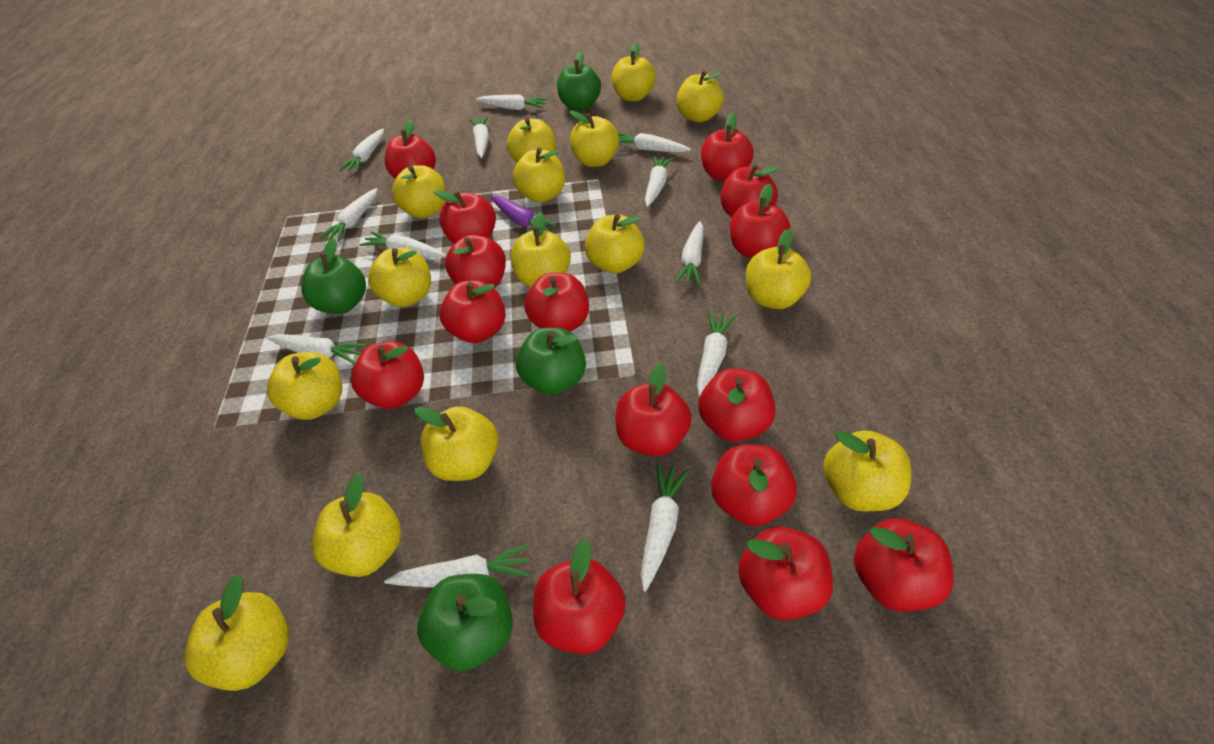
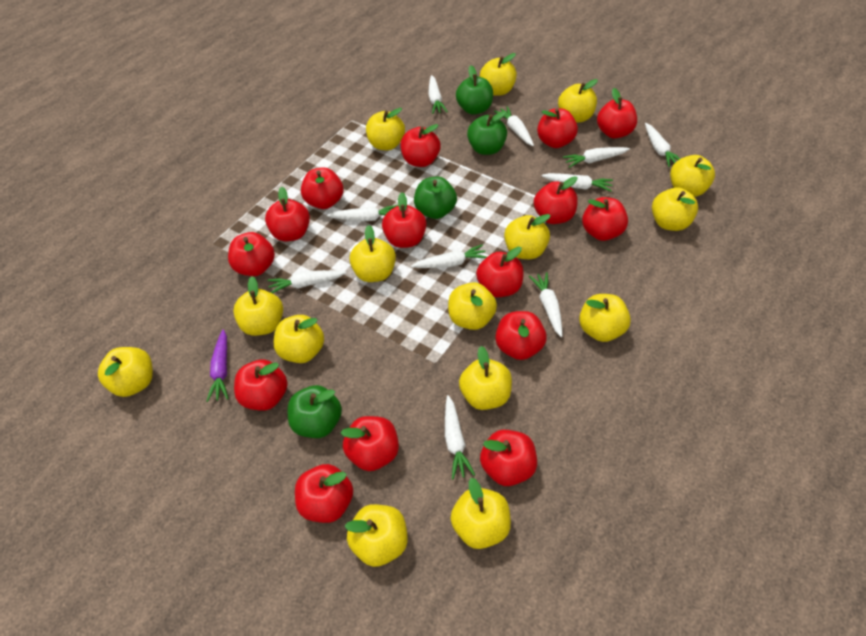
white carrot: [267,334,367,364] [320,188,378,242] [339,129,384,172] [359,232,446,258] [384,544,531,587] [469,116,489,158] [476,94,548,110] [618,133,691,153] [641,464,689,592] [645,156,674,207] [675,221,704,285] [697,312,736,397] = 12 -> [268,270,346,293] [327,205,398,222] [411,244,487,268] [428,75,448,114] [445,395,475,479] [494,106,534,146] [529,272,562,337] [542,173,613,192] [563,147,630,168] [645,123,680,167] = 10

